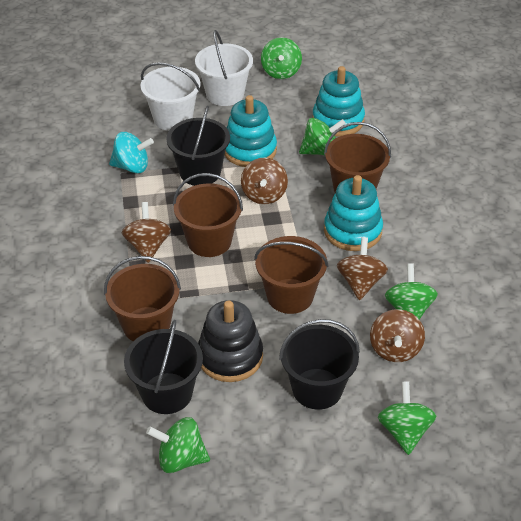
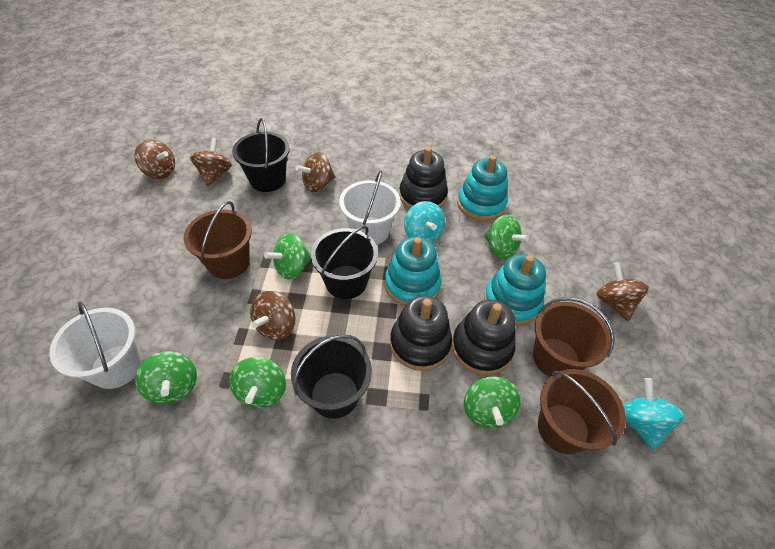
black stacking toy: [198,300,263,382] = 1 -> [390,295,452,371] [399,147,448,209] [452,300,516,375] = 3
brown bucket: [104,256,181,341] [173,173,243,257] [254,236,329,314] [324,122,391,193] = 4 -> [184,201,252,279] [533,297,615,377] [538,369,626,454] = 3
brown spinning top: [122,202,171,263] [241,158,288,204] [337,237,388,300] [370,309,425,362] = 4 -> [135,139,175,179] [190,137,232,186] [250,291,296,340] [295,152,335,192] [596,262,649,321] = 5
turquoise spinning top: [109,132,154,173] = 1 -> [404,201,445,242] [623,378,684,450] = 2

